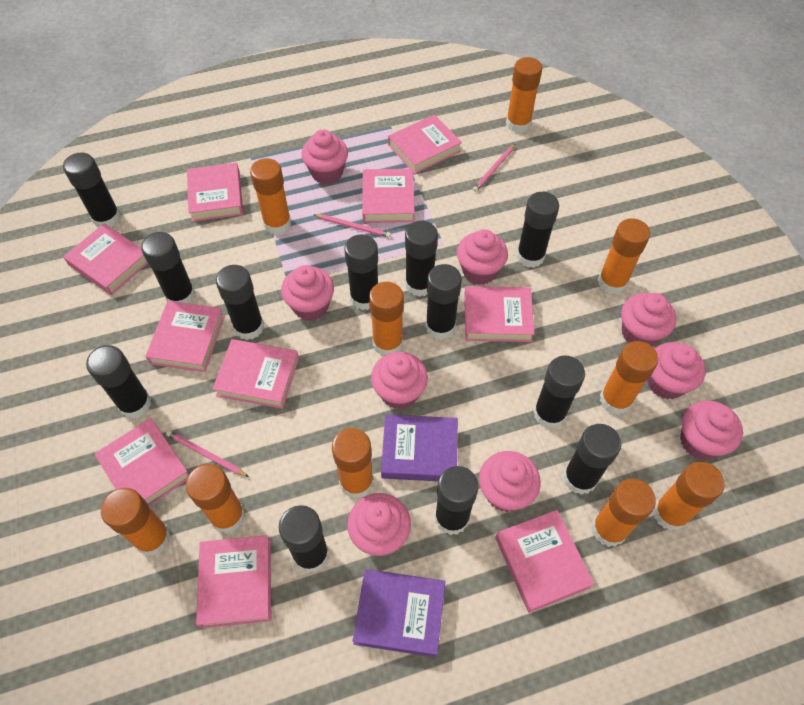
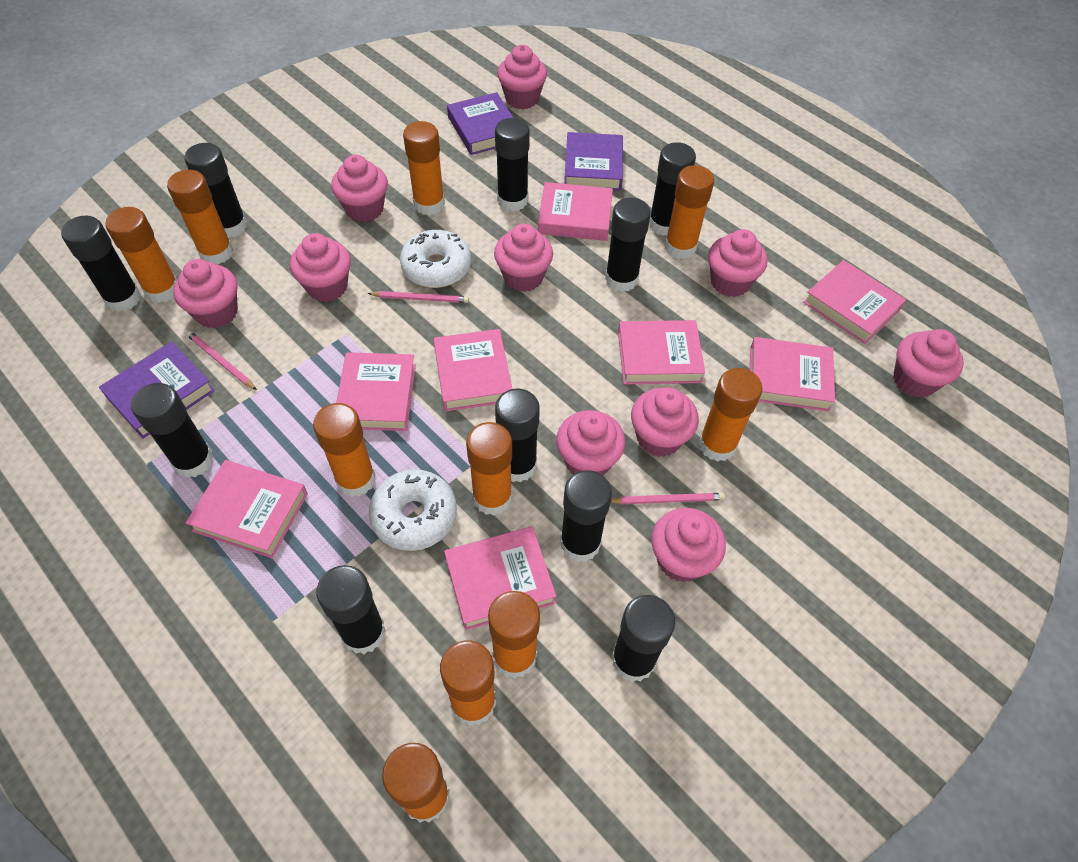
black glue stick: [63,153,121,228] [86,345,151,419] [141,232,196,304] [216,265,264,340] [279,505,329,573] [344,234,378,310] [405,221,438,297] [426,264,462,340] [435,466,478,535] [517,192,559,268] [533,356,585,429] [563,424,621,495] = 12 -> [61,216,141,312] [131,383,214,478] [184,143,247,238] [316,565,386,654] [495,118,530,212] [495,389,540,482] [560,470,612,562] [605,197,651,292] [612,595,675,682] [649,142,696,236] = 10
pink book: [63,223,148,295] [95,418,189,506] [145,301,225,372] [187,163,243,222] [196,535,271,628] [213,339,299,409] [362,169,415,223] [388,114,462,174] [464,286,535,342] [495,510,594,613] = 10 -> [186,460,308,558] [336,352,416,431] [433,329,512,411] [444,526,556,630] [538,182,613,241] [618,320,705,384] [750,337,835,412] [803,260,906,344] = 8
pink cupcake: [281,265,334,321] [301,129,348,184] [347,493,411,556] [371,352,428,410] [457,229,508,285] [479,451,541,512] [621,293,676,346] [647,342,705,399] [680,400,743,460] = 9 -> [173,259,238,328] [290,233,351,302] [331,155,388,222] [494,224,553,292] [498,45,547,109] [556,410,625,476] [631,388,699,457] [651,508,726,582] [708,229,767,297] [893,329,964,398] = 10
purple book: [353,569,445,657] [381,414,458,481] = 2 -> [99,342,215,439] [447,92,514,155] [564,132,623,191] = 3
white donut: none = 0 -> [369,469,457,551] [400,230,471,288] = 2

